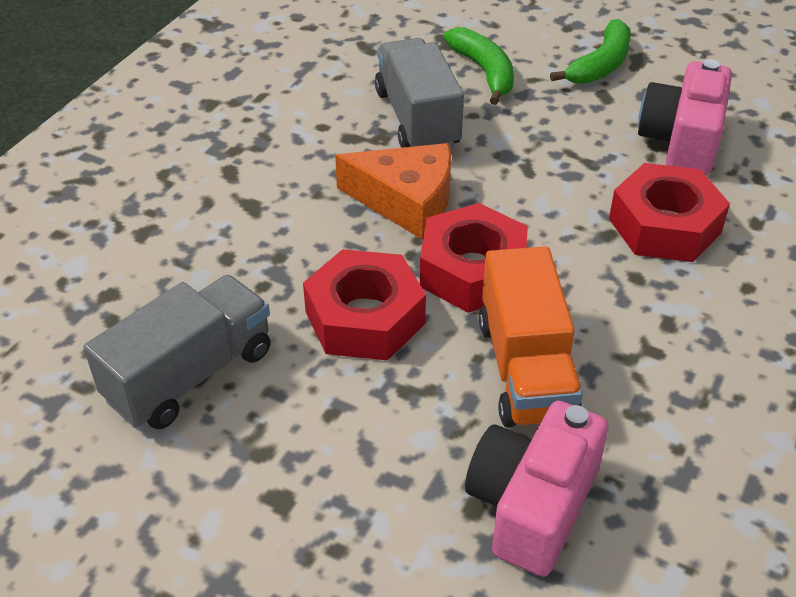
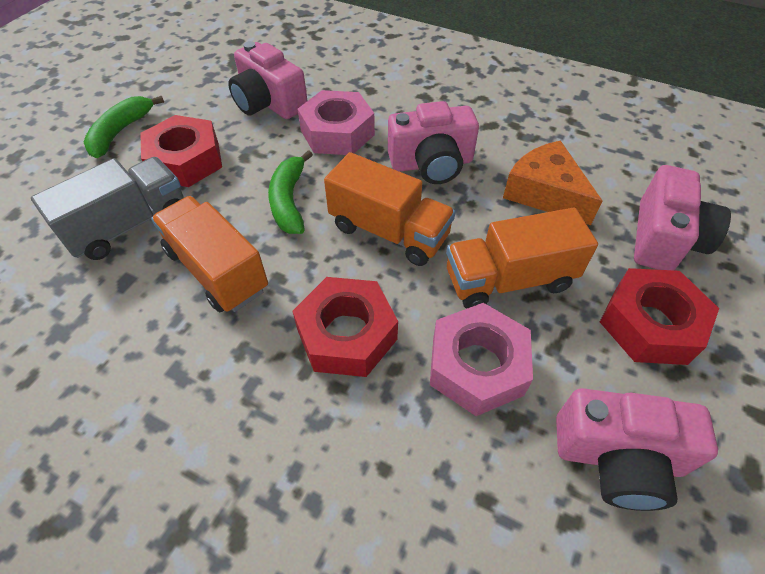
grey truck: [84,275,271,430] [375,38,464,148] = 2 -> [31,157,184,260] = 1
orange truck: [479,246,583,428] = 1 -> [151,196,268,312] [324,152,456,266] [446,208,598,309] = 3
pink camera: [465,401,608,576] [638,59,732,175] = 2 -> [228,41,308,119] [388,101,479,184] [556,388,718,511] [634,165,731,270] = 4
pink nut: none = 0 -> [298,90,375,155] [430,303,533,416] = 2

